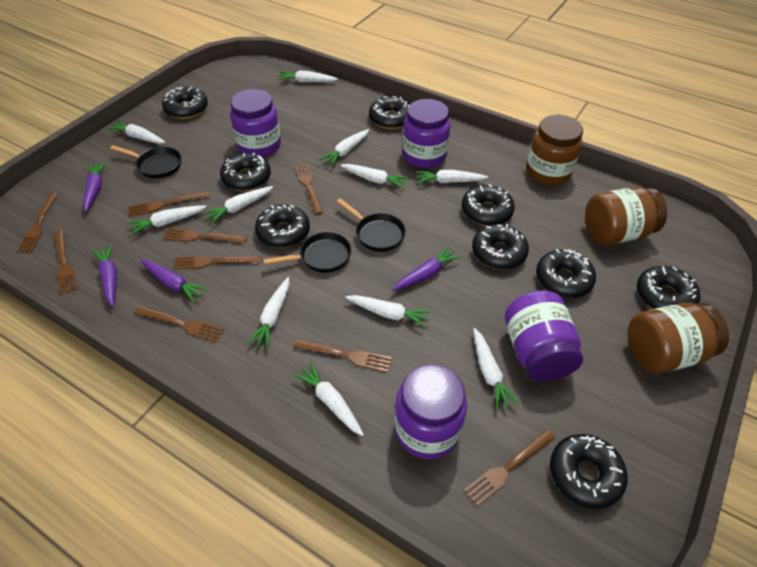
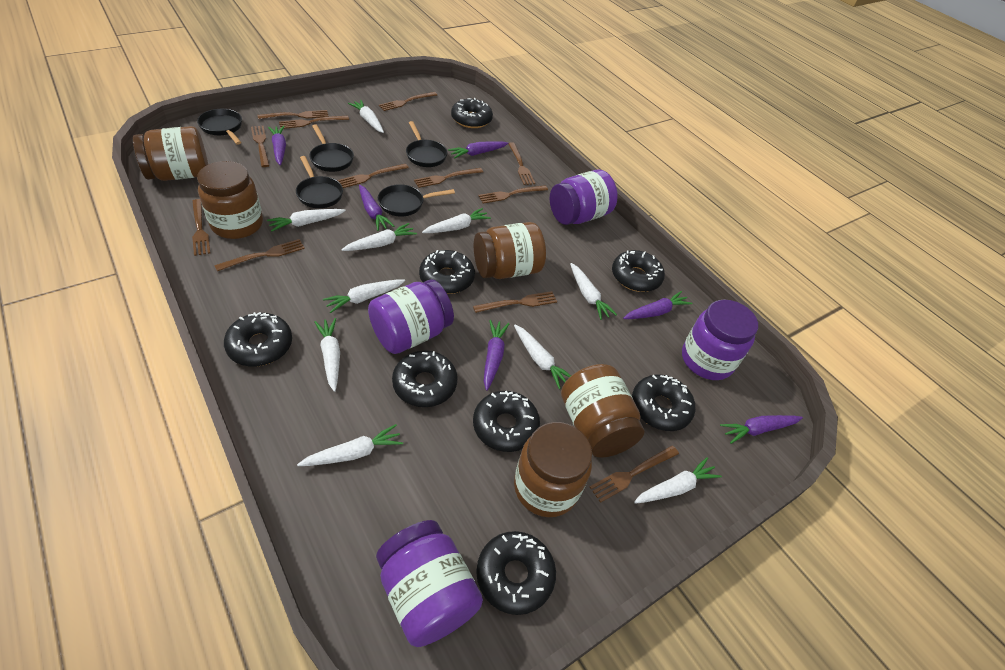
black donut: [162,87,208,119] [220,152,271,191] [255,204,310,248] [369,96,410,129] [462,184,515,226] [472,224,529,269] [536,249,596,298] [550,434,628,509] [637,266,700,309] = 9 -> [224,312,292,366] [392,351,458,407] [419,250,475,294] [451,98,493,128] [473,391,540,452] [476,531,556,615] [612,250,665,292] [632,375,695,431] = 8
black pan: [110,145,181,179] [263,232,351,273] [336,198,406,252] = 3 -> [197,109,242,145] [296,156,343,208] [309,124,354,172] [378,184,455,217] [406,121,448,167] = 5
brown fork: [17,193,58,252] [54,231,77,294] [128,191,210,216] [135,306,224,342] [162,228,247,243] [173,256,262,269] [294,339,391,372] [295,163,323,215] [464,429,555,506] = 9 -> [192,199,210,256] [214,239,305,272] [251,126,270,167] [258,110,329,119] [279,116,349,129] [337,164,409,188] [379,92,437,111] [414,168,483,188] [473,291,557,313] [478,185,548,203] [508,142,535,185] [590,446,679,503] = 12
brown jar: [526,115,583,185] [585,187,667,245] [627,303,729,374] = 3 -> [133,126,208,181] [197,161,263,239] [474,222,546,279] [514,422,592,517] [561,364,645,458] = 5
purple carrot: [83,162,107,212] [92,244,117,307] [140,260,208,303] [392,246,461,291] = 4 -> [268,126,286,165] [359,185,394,231] [448,141,509,159] [484,320,510,391] [623,291,693,319] [720,415,803,444] = 6
white carrot: [107,120,166,144] [128,205,207,235] [203,186,273,223] [248,277,290,348] [278,71,338,82] [293,362,364,436] [319,129,369,166] [340,164,409,189] [345,295,431,328] [416,170,488,183] [473,328,519,410] = 11 -> [267,209,346,232] [297,424,403,466] [314,318,340,392] [323,279,405,313] [341,223,417,251] [348,100,384,133] [422,208,491,233] [514,325,571,389] [570,263,617,320] [634,457,722,504] = 10

